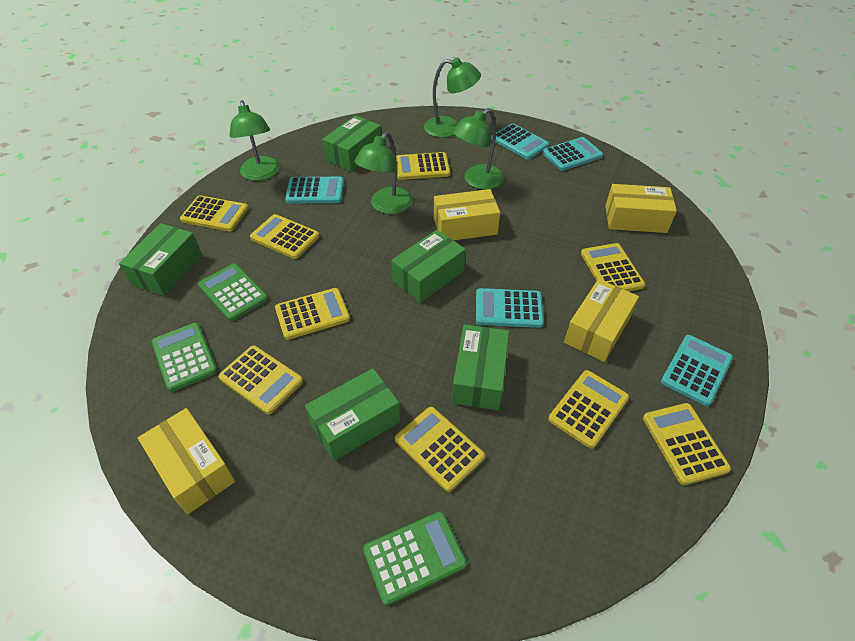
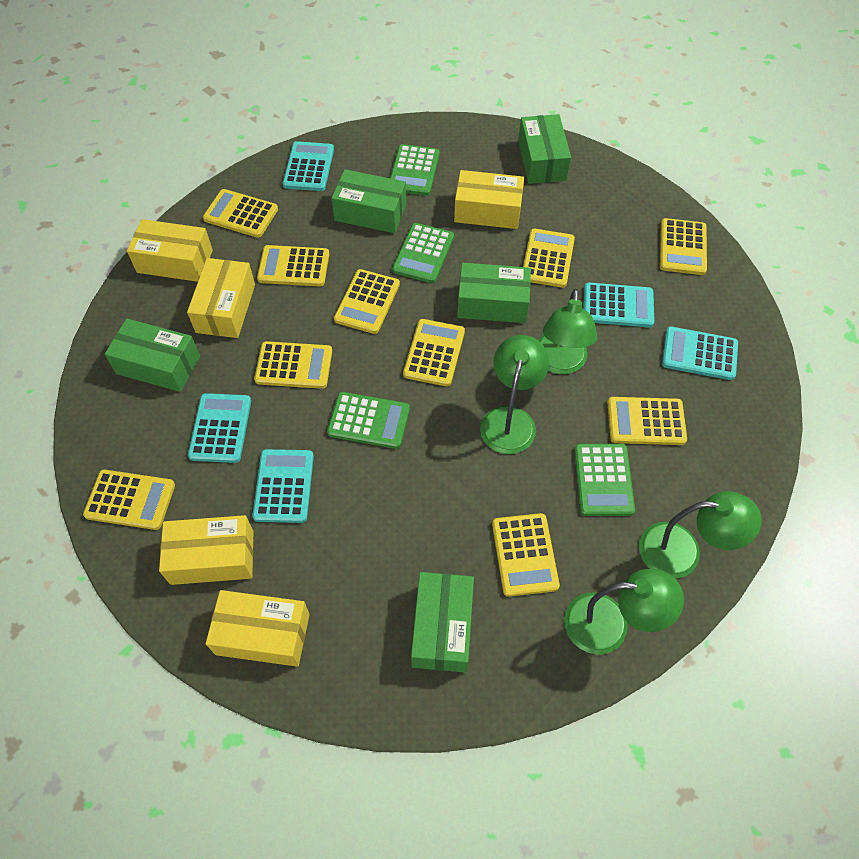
green calculator: [151,323,217,392] [198,264,268,321] [363,511,467,605] = 3 -> [327,392,410,449] [390,144,440,196] [392,223,454,283] [574,444,635,516] = 4
yellow box: [138,408,235,514] [434,189,500,240] [564,279,639,362] [605,184,677,233] = 4 -> [127,219,213,282] [159,515,254,585] [187,258,255,338] [206,590,310,667] [454,170,524,229] = 5
yellow calculator: [180,195,249,232] [218,345,303,414] [250,214,320,259] [275,288,350,340] [395,407,485,492] [396,152,450,180] [548,370,629,449] [581,243,645,291] [643,403,731,485] = 9 -> [83,470,175,530] [203,189,278,238] [254,341,332,389] [257,245,329,286] [334,269,400,334] [403,319,465,387] [492,513,560,597] [523,229,575,288] [608,397,687,445] [660,218,707,275] = 10

